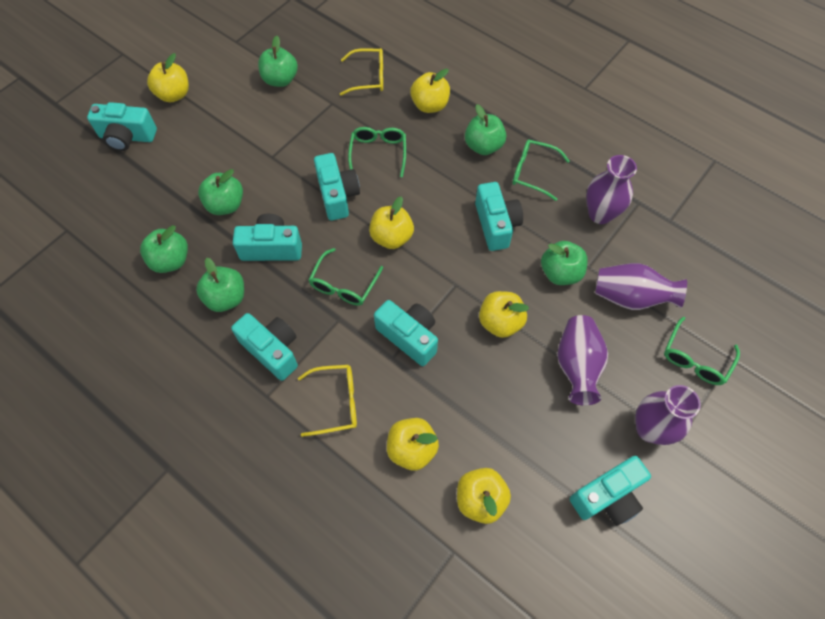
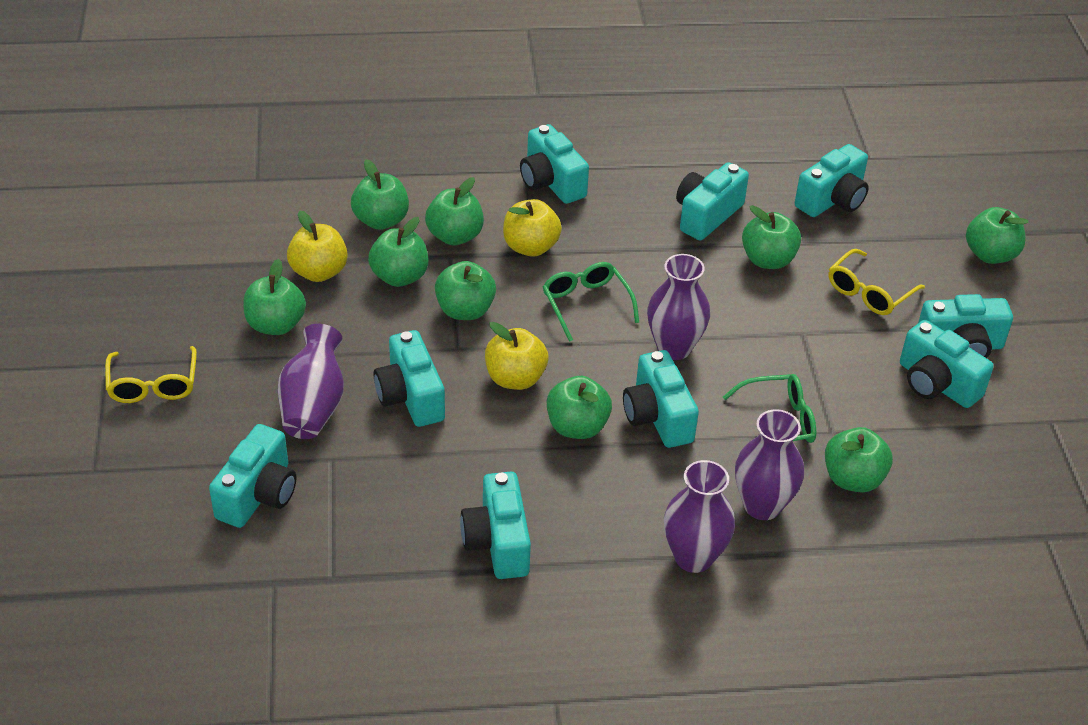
green apple: [140,225,188,273] [196,258,244,312] [198,169,243,215] [258,35,298,87] [465,104,506,155] [541,241,588,285] = 6 -> [243,259,306,335] [351,159,409,230] [368,217,428,287] [425,177,484,245] [435,261,496,320] [547,376,612,439] [742,205,801,269] [825,427,893,492] [966,207,1029,264] = 9
green glasses: [309,248,383,306] [348,127,406,177] [512,139,570,201] [664,317,740,385] = 4 -> [543,262,639,342] [723,374,816,443] = 2
turquoise camera: [87,102,157,151] [231,313,298,381] [233,214,302,261] [314,153,360,221] [374,300,438,366] [475,182,523,251] [570,456,651,526] = 7 -> [209,424,296,528] [374,330,445,427] [460,472,531,579] [520,124,589,204] [623,350,699,448] [676,162,749,241] [795,144,869,217] [900,320,994,408] [918,294,1013,358] = 9
yellow apple: [147,53,189,102] [369,196,414,249] [387,418,439,471] [410,69,450,113] [457,468,511,524] [479,291,529,338] = 6 -> [287,211,348,282] [485,322,548,390] [503,199,562,257] = 3

